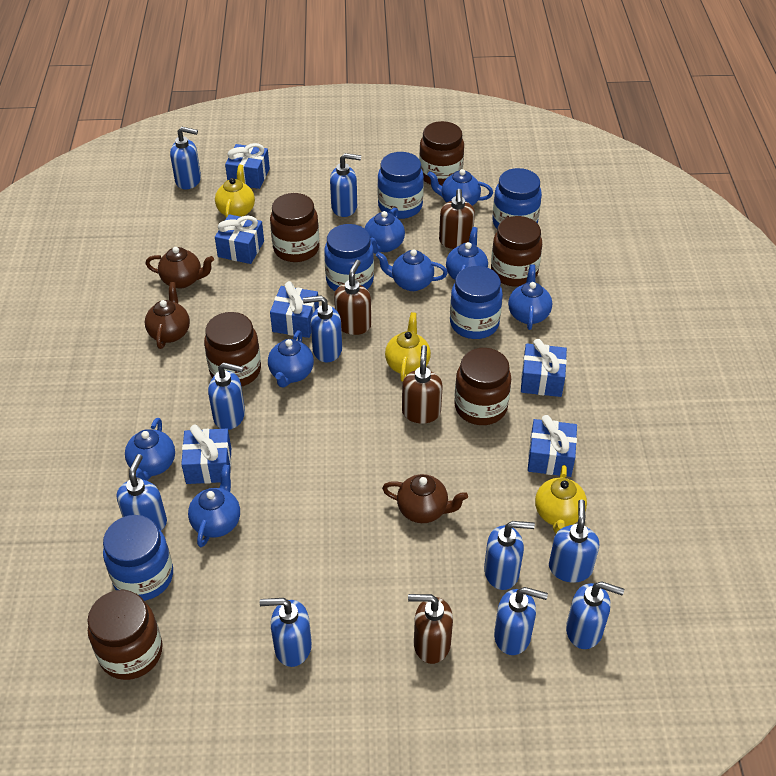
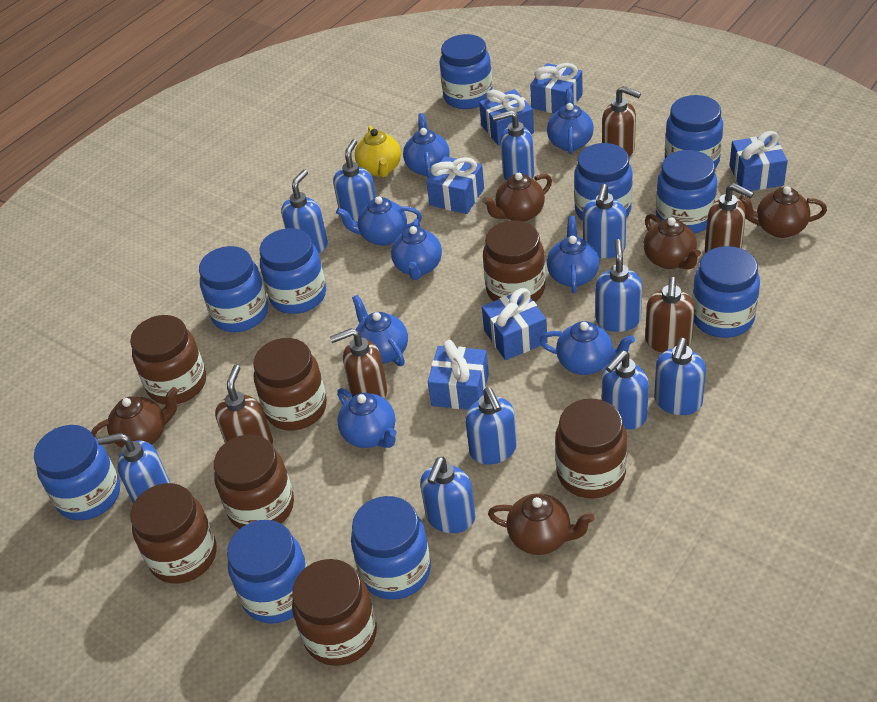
blue jar: [103,515,173,601] [324,224,374,291] [377,152,424,219] [450,266,503,339] [492,168,542,229] = 5 -> [34,425,120,521] [199,246,268,332] [227,520,307,624] [260,228,326,314] [351,496,431,600] [439,34,493,109] [574,143,633,221] [656,150,717,234] [665,95,723,168] [692,246,760,338] = 10
brown jar: [87,590,163,680] [204,312,261,387] [270,193,319,262] [419,121,464,186] [454,348,511,425] [491,216,542,287] = 6 -> [130,315,206,405] [130,483,217,584] [214,435,294,529] [253,338,327,431] [292,559,377,666] [483,220,545,302] [555,399,627,498] = 7
brown soap dispenser: [334,260,371,335] [402,345,443,423] [408,594,453,664] [439,189,475,249] = 4 -> [215,365,273,444] [330,328,387,399] [602,86,641,157] [645,277,695,353] [705,183,754,253] = 5
brown teapot: [145,247,214,288] [145,282,190,349] [382,474,468,523] = 3 -> [91,387,178,448] [482,173,552,222] [488,493,595,555] [644,214,701,270] [739,186,827,238] = 5
yellow teapot: [215,165,255,218] [385,312,431,382] [535,465,587,533] = 3 -> [355,126,401,177] = 1

